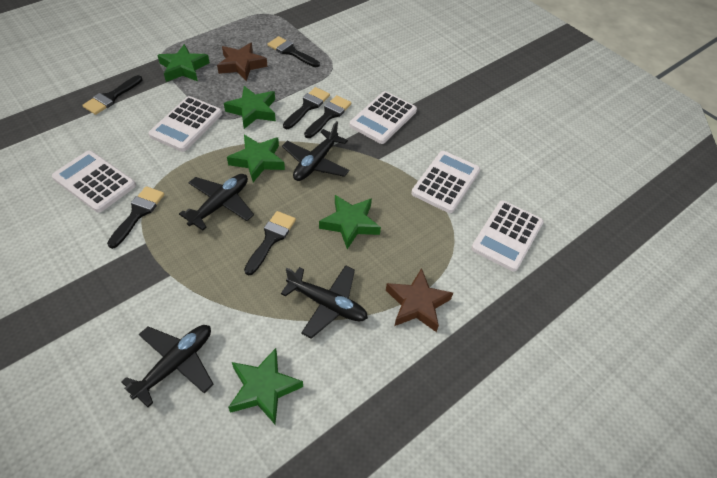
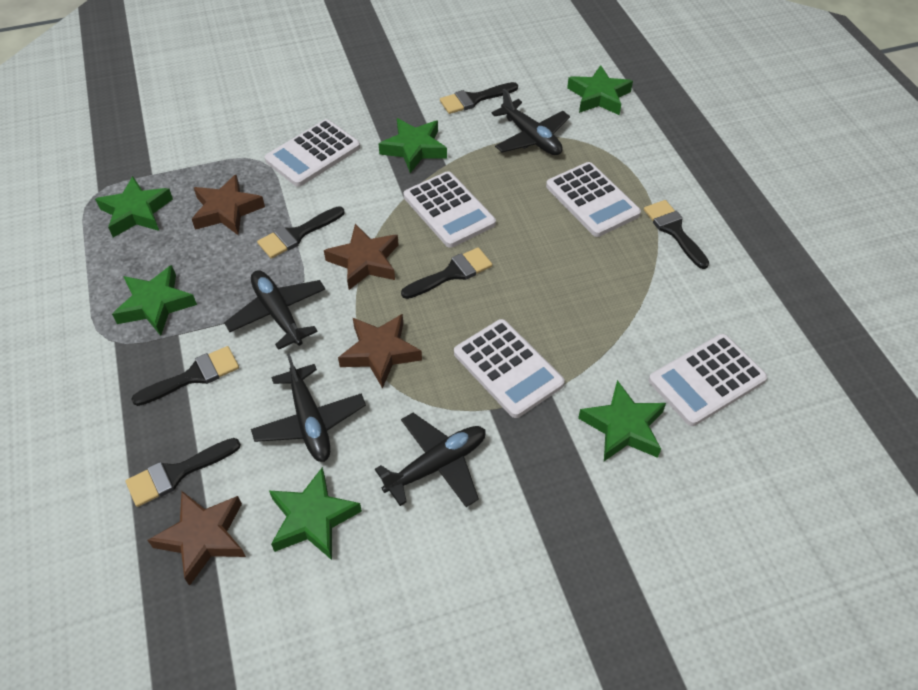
brown star: [217,43,267,81] [386,268,453,332] = 2 -> [148,491,246,586] [192,175,265,235] [324,224,399,290] [338,314,422,389] = 4
green star: [157,44,210,82] [224,86,276,129] [227,135,285,182] [228,348,303,424] [319,195,381,249] = 5 -> [95,176,173,237] [112,265,197,336] [269,467,362,560] [379,118,447,173] [567,65,633,115] [578,380,666,461] = 6

